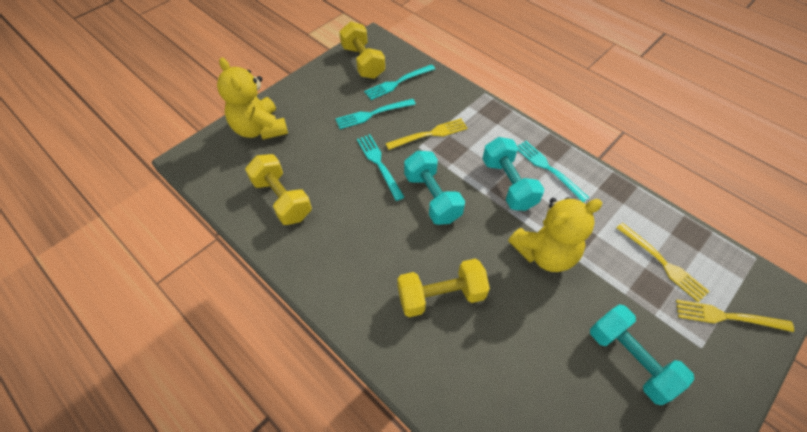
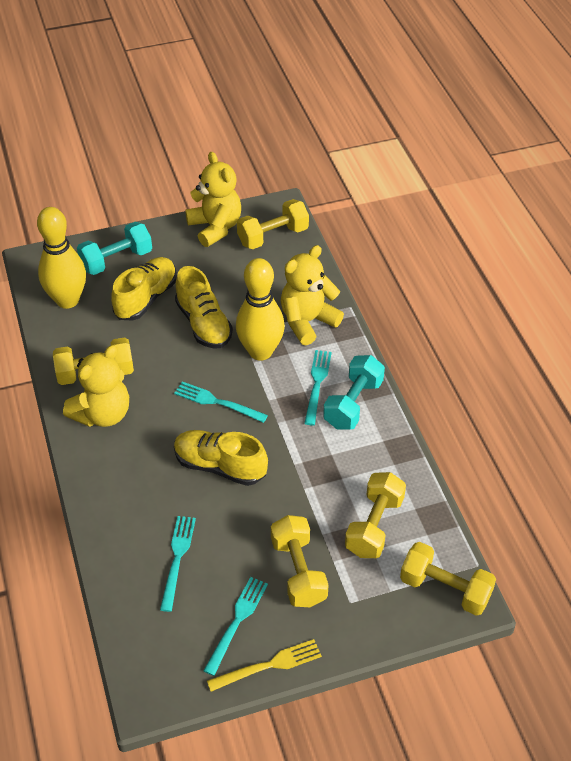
turquoise dumbbell: [404,151,465,225] [482,137,544,211] [590,304,694,405] = 3 -> [77,222,152,275] [323,355,385,430] = 2
yellow bowling pin: none = 0 -> [37,207,86,309] [236,258,285,361] = 2
yellow dumbbell: [245,154,312,225] [339,22,385,79] [397,259,490,317] = 3 -> [53,337,134,385] [237,199,309,249] [271,515,328,607] [345,472,406,558] [400,542,496,616] = 5
yellow fork: [385,118,468,150] [616,223,710,302] [676,300,794,332] = 3 -> [207,639,322,692] = 1
yellow shoe: none = 0 -> [111,257,177,321] [174,430,268,486] [175,266,233,349] = 3
yellow teddy bear: [217,58,288,140] [508,197,602,272] = 2 -> [63,345,129,427] [185,152,241,247] [281,245,344,345] = 3

